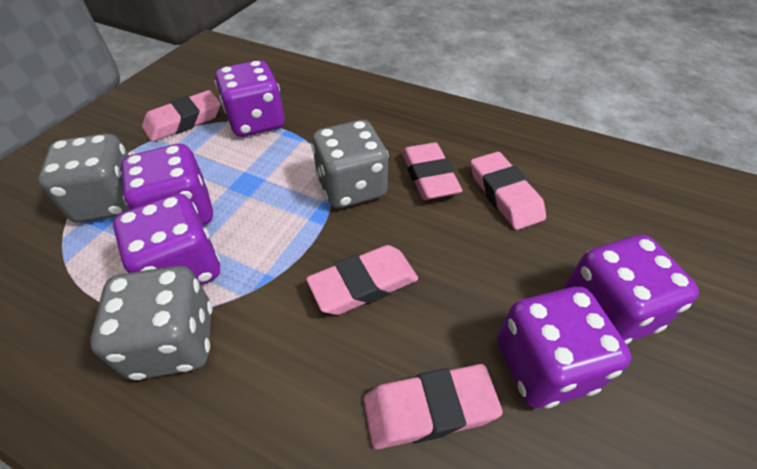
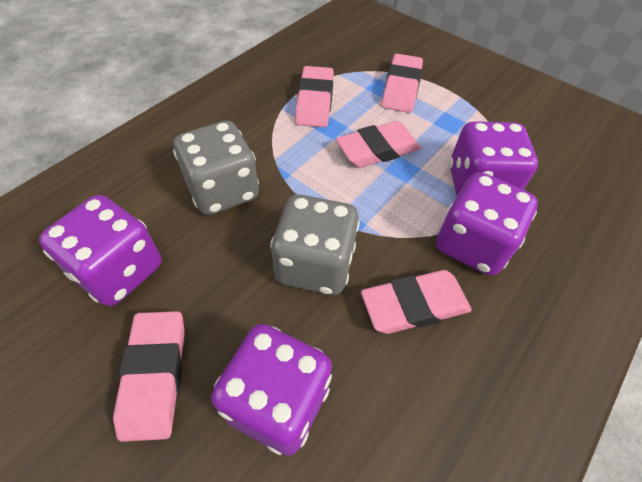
grey dice: [38,134,131,223] [90,266,213,380] [311,120,389,208] = 3 -> [173,121,259,215] [270,194,360,295] = 2
purple dice: [113,194,221,285] [121,144,213,225] [215,60,284,137] [497,287,631,408] [564,235,699,344] = 5 -> [39,195,162,306] [211,324,332,456] [436,172,538,276] [449,121,538,196] = 4

